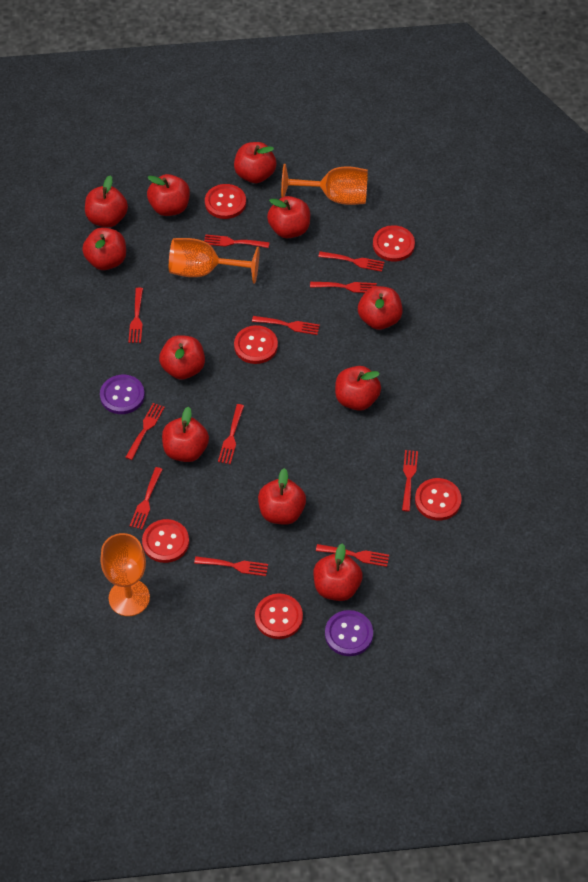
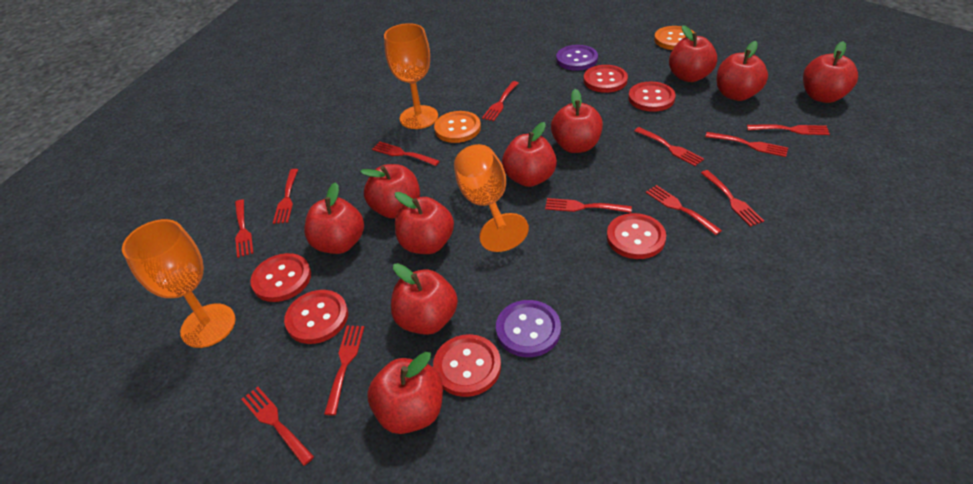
orange button: none = 0 -> [434,111,481,143] [654,26,695,50] = 2
red apple: [82,228,126,270] [85,175,128,228] [147,174,190,216] [159,335,205,380] [162,407,209,462] [234,142,276,183] [258,468,306,525] [267,196,310,238] [313,544,363,601] [335,366,381,411] [358,286,403,330] = 11 -> [304,182,364,254] [360,164,420,219] [368,352,443,434] [391,263,458,335] [395,192,454,254] [502,122,557,187] [551,89,603,153] [669,25,717,82] [717,41,768,101] [803,41,858,103] = 10
red fork: [125,403,165,460] [128,288,143,343] [130,467,163,529] [194,556,268,576] [204,234,270,248] [218,404,244,464] [252,316,320,335] [310,282,377,293] [316,544,389,567] [318,251,384,272] [402,450,418,512] = 11 -> [235,199,254,258] [241,387,314,466] [273,169,298,224] [324,326,364,415] [372,142,440,166] [482,81,519,121] [545,198,632,213] [634,127,704,166] [646,185,722,235] [701,170,764,227] [705,132,788,157] [747,124,830,135] = 12

